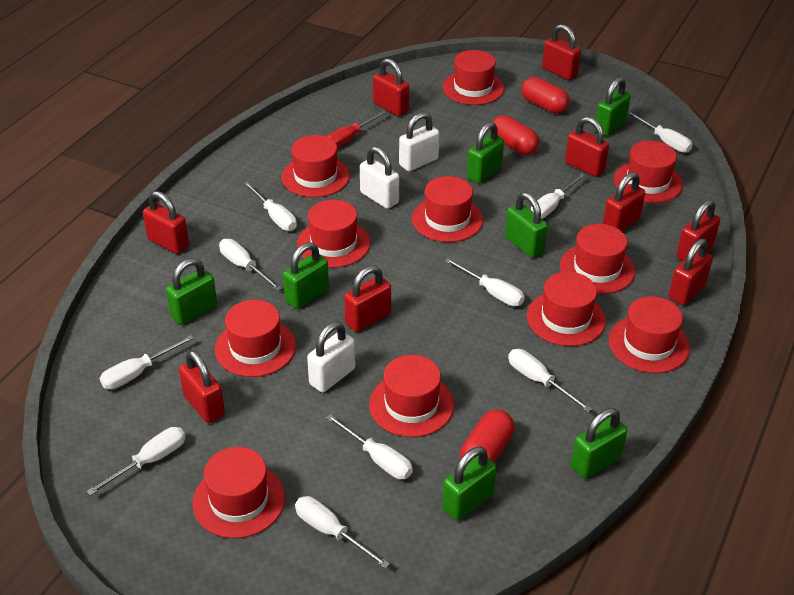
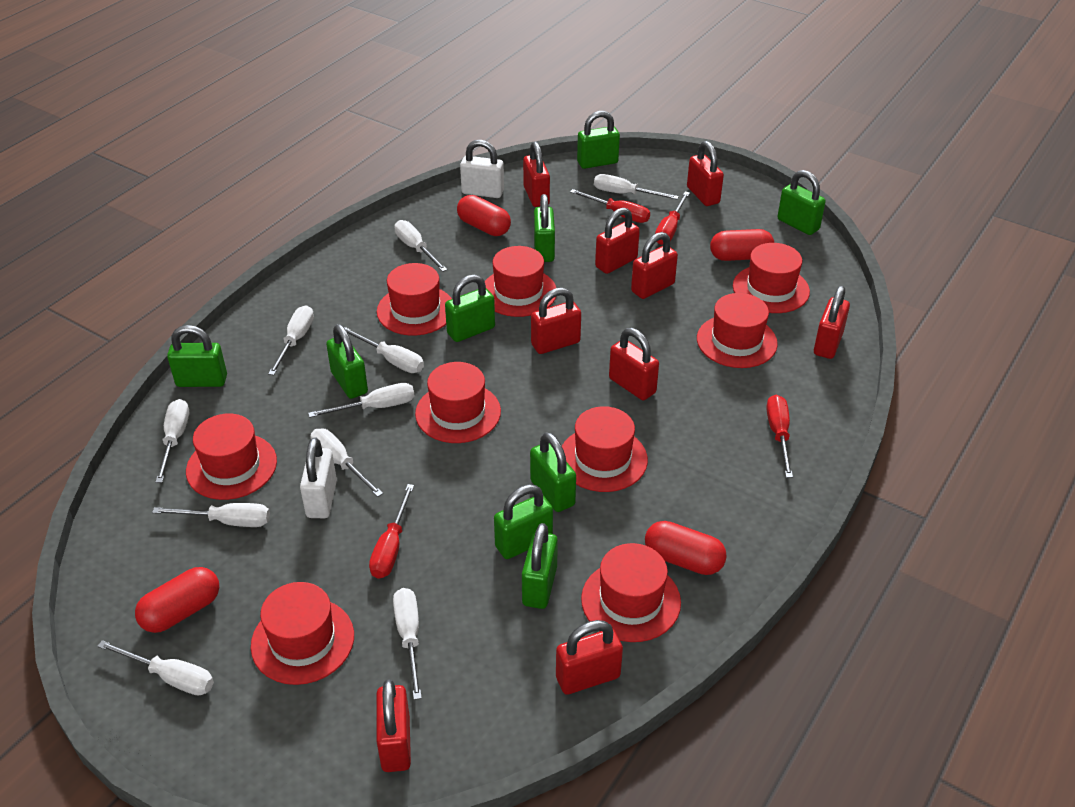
green padlock: [166,258,217,325] [283,242,329,309] [442,446,497,521] [467,122,504,183] [505,192,548,258] [571,408,628,479] [594,77,631,136] = 7 -> [167,325,227,387] [326,324,368,399] [445,275,495,342] [494,485,553,559] [522,523,558,609] [530,432,576,512] [534,194,555,262] [577,111,620,169] [778,170,826,235] = 9
red capsule: [460,410,515,463] [492,115,539,155] [521,77,570,114] = 3 -> [135,567,219,633] [457,195,511,236] [645,521,727,575] [710,229,774,261] = 4
red hat: [193,447,285,539] [215,300,296,377] [282,135,350,197] [297,200,370,268] [369,355,454,437] [412,176,483,242] [443,50,504,105] [527,272,606,346] [560,224,635,294] [608,296,690,373] [614,141,683,203] = 11 -> [186,413,277,500] [251,582,354,685] [377,263,452,335] [415,362,501,443] [485,246,556,317] [562,406,648,492] [581,543,681,642] [697,293,778,368] [733,243,810,313] = 9
red screwdriver: [326,111,387,148] = 1 -> [369,484,414,579] [570,189,650,223] [655,192,690,245] [767,395,793,478] = 4
white padlock: [307,322,355,392] [360,146,399,209] [399,112,439,171] = 3 -> [300,437,337,518] [460,140,504,198] = 2

